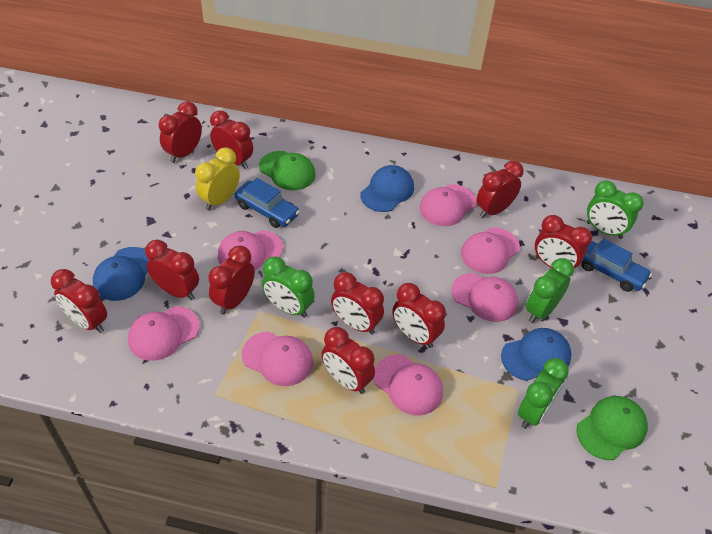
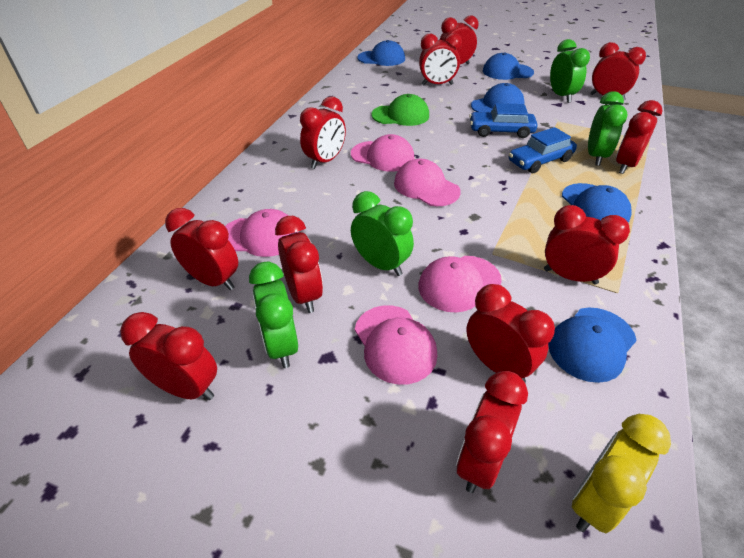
blue cap: [93,247,149,301] [361,165,414,212] [501,328,572,381] = 3 -> [357,40,405,66] [471,83,525,112] [483,52,534,80] [548,307,637,383] [562,183,632,223] = 5
green cap: [259,151,316,190] [576,396,648,460] = 2 -> [371,94,429,126] = 1
pink cap: [128,306,200,361] [218,230,283,270] [241,332,313,386] [373,354,443,416] [420,184,477,226] [451,273,518,322] [461,228,520,274] = 7 -> [225,209,298,257] [351,134,415,172] [355,305,437,385] [394,159,461,206] [418,256,502,312] = 5
red clock: [51,269,107,333] [145,240,199,300] [159,101,202,163] [208,245,255,315] [210,110,253,169] [322,327,375,394] [331,272,384,335] [392,283,446,348] [476,161,523,218] [535,215,592,268] = 10 -> [120,312,217,400] [165,208,238,290] [275,216,323,313] [300,96,346,169] [419,33,462,85] [440,16,479,65] [456,371,528,493] [466,284,555,383] [544,205,630,285] [591,42,646,100] [616,100,663,174] = 11

